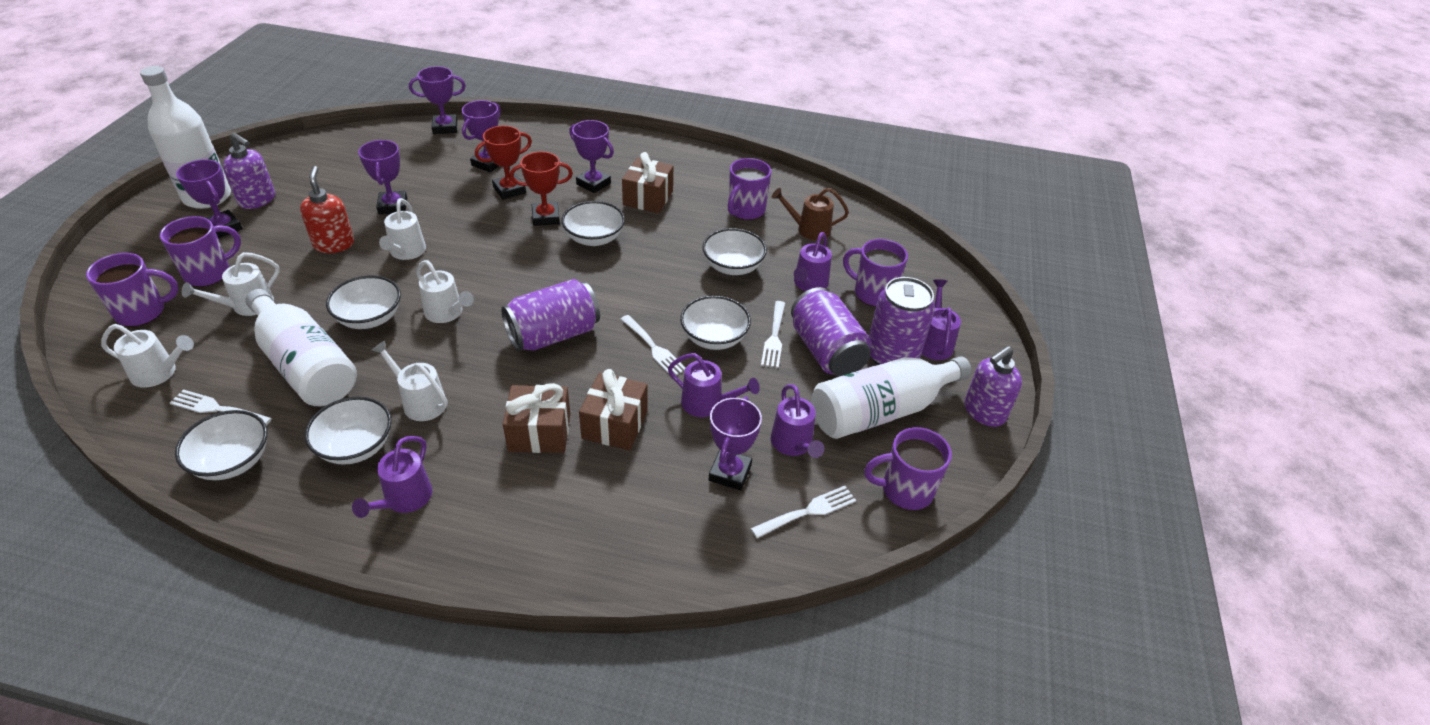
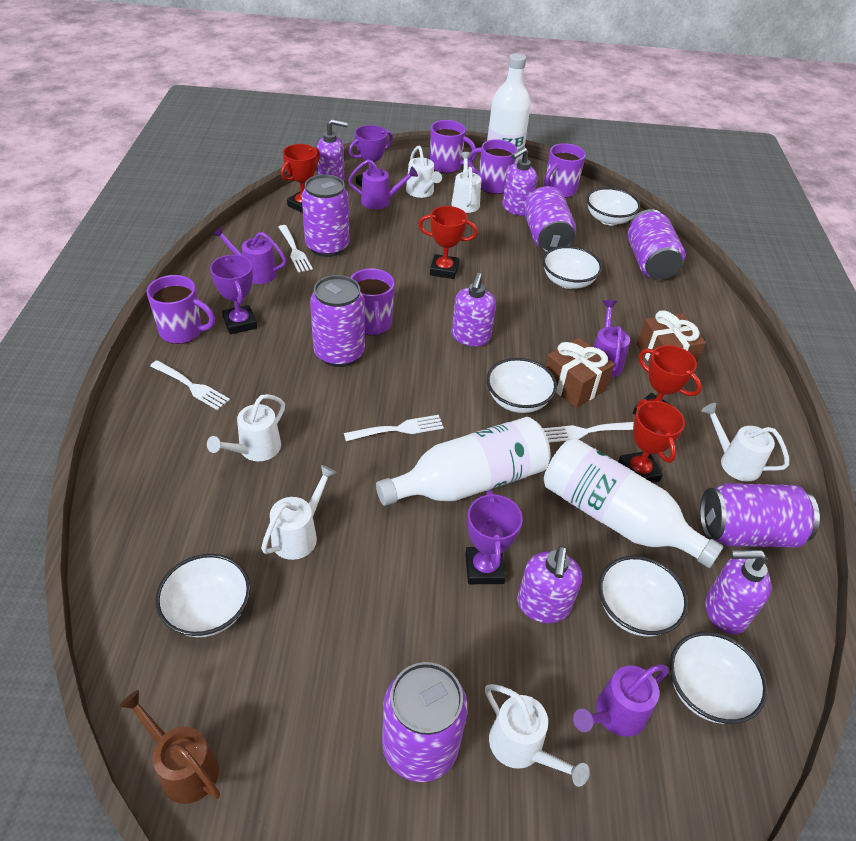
brown gift: [503,383,570,453] [579,369,648,450] [622,152,673,213] = 3 -> [545,338,615,408] [637,310,706,363] = 2
purple can: [501,279,600,351] [791,287,871,377] [869,277,935,365] = 3 -> [302,174,349,257] [310,275,365,367] [382,662,468,782] [523,186,576,253] [628,209,685,280] [700,483,820,548] = 6
purple soap dispenser: [223,133,275,209] [964,346,1022,427] = 2 -> [317,119,348,182] [452,273,496,346] [502,147,537,216] [517,546,582,623] [705,550,771,634] = 5
purple trophy: [176,159,243,238] [358,140,407,214] [409,66,466,134] [462,100,501,173] [569,120,614,193] [709,396,762,491] = 6 -> [210,255,257,334] [349,125,393,187] [465,490,523,584] = 3
purple watering can: [352,436,432,518] [668,353,760,417] [771,384,824,458] [794,232,832,291] [922,279,961,360] = 5 -> [213,226,286,284] [348,160,418,209] [573,665,669,737] [593,300,630,377] = 4
red soap dispenser: [300,166,354,253] = 1 -> none = 0
red trophy: [475,126,532,200] [510,152,573,226] = 2 -> [281,144,320,213] [418,206,478,279] [618,399,685,483] [633,345,702,415] = 4
white watering can: [101,324,194,388] [182,252,280,316] [371,341,448,421] [379,198,426,260] [416,260,474,323] = 5 -> [207,394,285,461] [261,465,337,560] [406,146,442,198] [451,152,481,213] [485,684,590,787] [702,403,789,481] = 6

